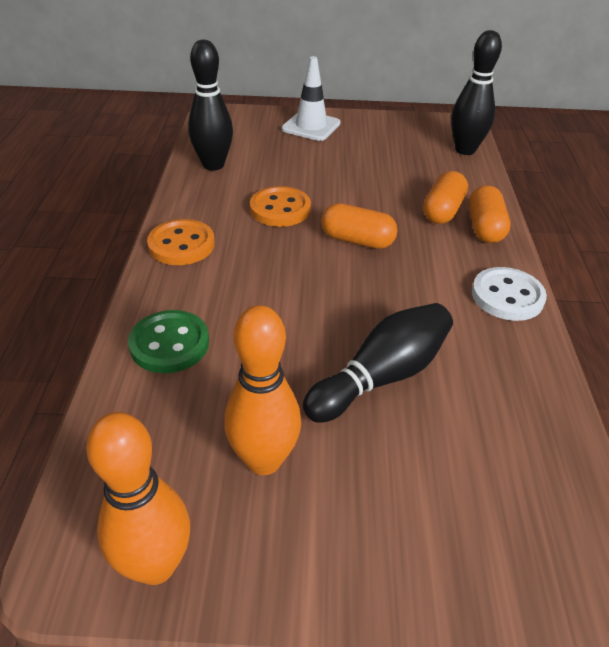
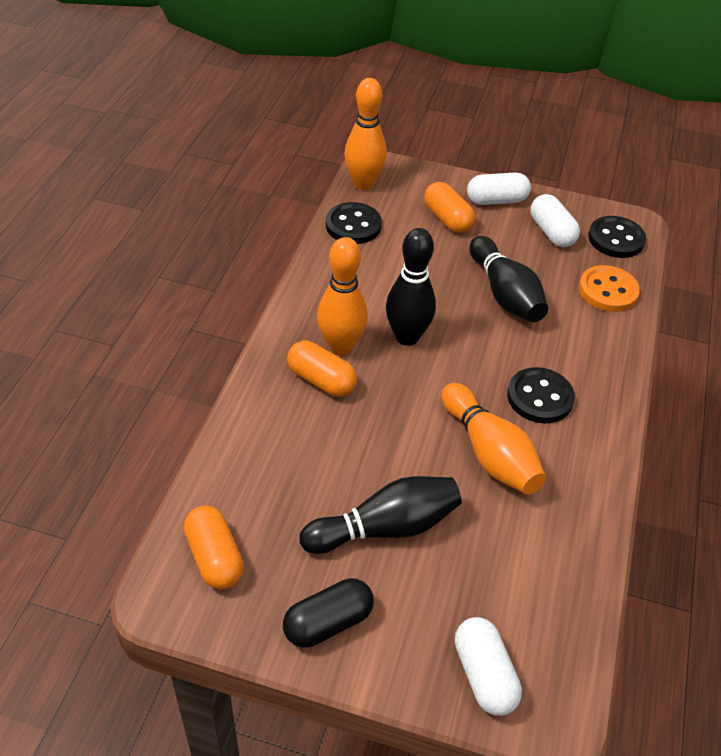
black button: none = 0 -> [326,202,382,244] [507,367,575,424] [588,216,646,258] = 3
black capsule: none = 0 -> [283,578,374,648] = 1
green button: [128,310,209,373] = 1 -> none = 0
orange bowling pin: [86,412,190,585] [224,305,301,475] = 2 -> [317,237,368,356] [344,78,387,190] [442,383,546,494] = 3
orange button: [147,219,215,265] [250,186,311,227] = 2 -> [579,265,640,312] = 1
white button: [472,267,547,321] = 1 -> none = 0
white capsule: none = 0 -> [455,617,522,716] [467,172,531,205] [531,194,580,247] = 3
white traffic cone: [282,56,341,141] = 1 -> none = 0

